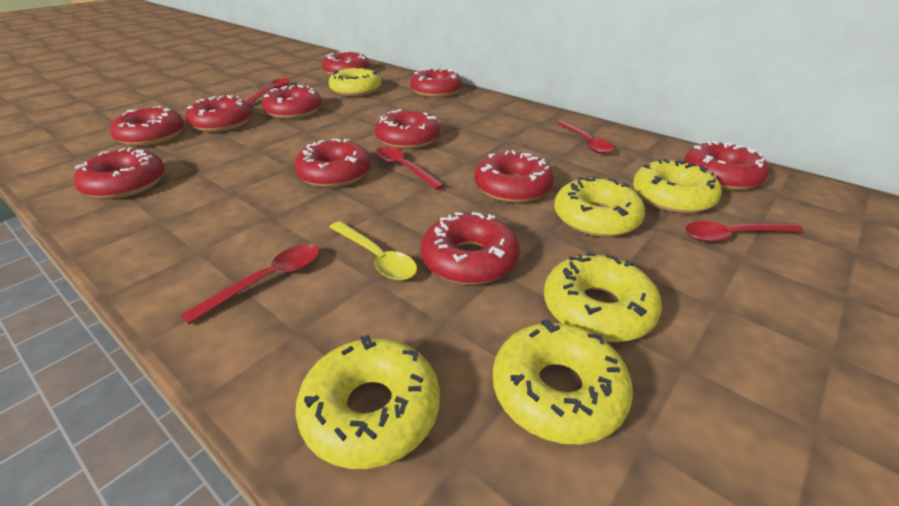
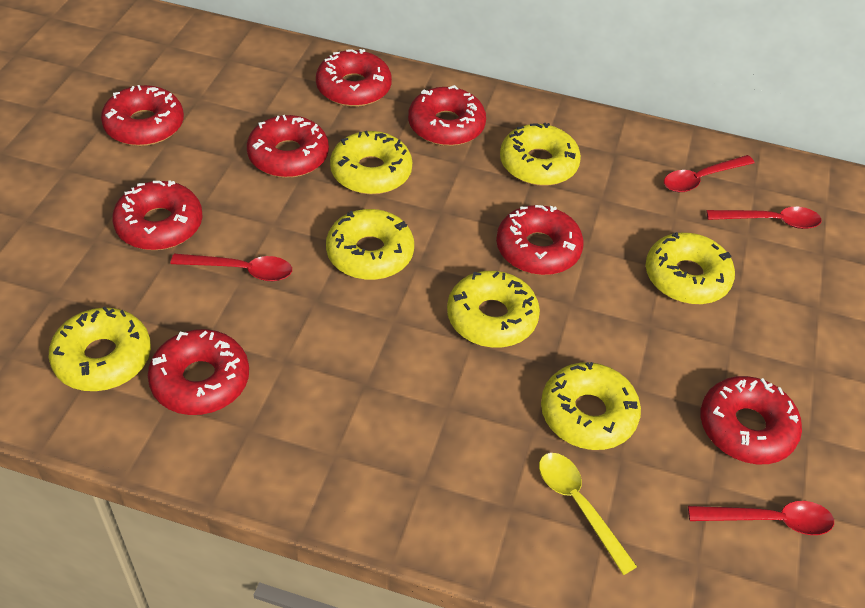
red donut: [73,148,165,199] [110,106,184,146] [185,95,252,132] [262,84,322,119] [294,139,371,188] [322,51,370,75] [375,109,440,149] [410,68,462,98] [421,212,520,285] [474,150,554,203] [684,141,769,190] = 11 -> [101,85,184,146] [112,180,203,250] [148,329,249,415] [247,115,329,178] [316,49,392,107] [408,85,486,146] [496,205,584,275] [701,376,802,464] = 8
red spoon: [181,244,319,325] [245,78,290,105] [375,147,445,190] [556,120,614,154] [685,221,804,242] = 5 -> [170,254,292,281] [664,155,754,192] [688,501,834,535] [706,207,822,229] = 4
yellow donut: [295,335,440,469] [329,67,381,96] [493,319,633,444] [544,252,662,342] [554,176,645,237] [633,159,722,214] = 6 -> [49,306,151,391] [326,209,414,280] [330,131,412,195] [447,271,540,348] [500,123,581,186] [541,362,641,450] [645,232,735,304] = 7

